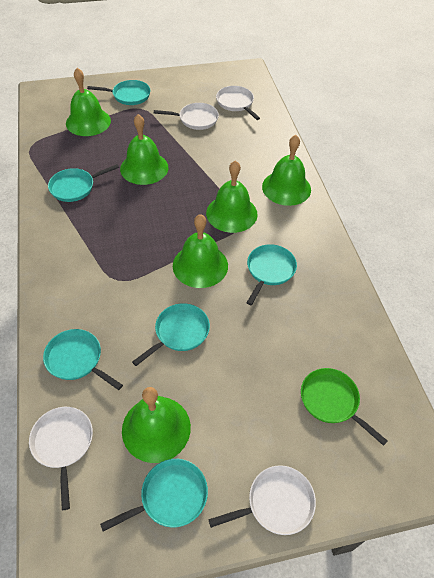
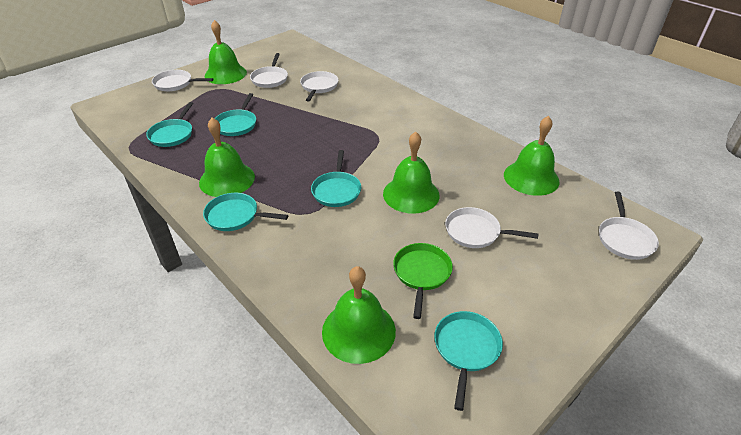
green bell: [66,68,111,136] [120,114,168,185] [122,387,191,463] [173,214,228,288] [206,160,258,233] [262,135,311,206] = 6 -> [199,118,255,197] [205,20,247,84] [322,266,396,364] [383,132,440,214] [504,116,560,196] = 5
turquoise pan: [43,329,123,390] [48,164,119,202] [87,80,150,105] [100,459,208,532] [132,303,210,366] [246,244,297,305] = 6 -> [146,102,193,147] [203,193,288,231] [215,93,256,136] [311,150,361,207] [434,311,503,411] = 5
white pan: [29,407,93,510] [154,103,219,130] [209,465,316,535] [216,86,260,120] = 4 -> [152,70,213,91] [250,53,288,88] [300,71,338,102] [445,207,538,248] [599,192,659,260] = 5

